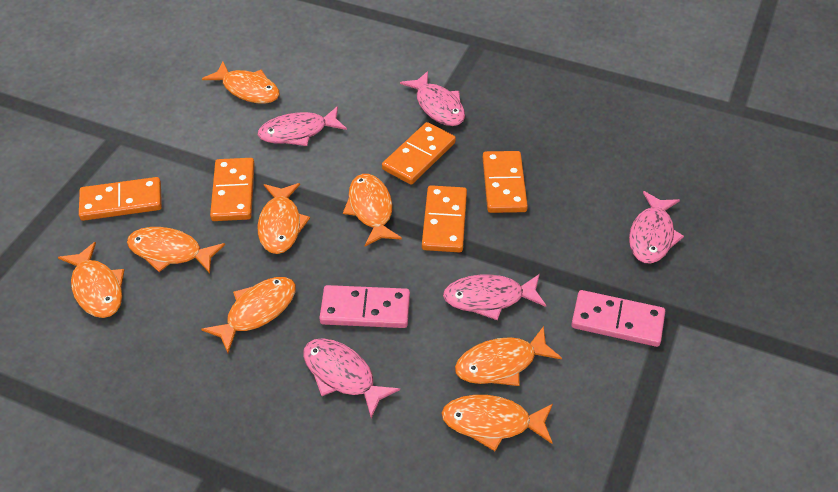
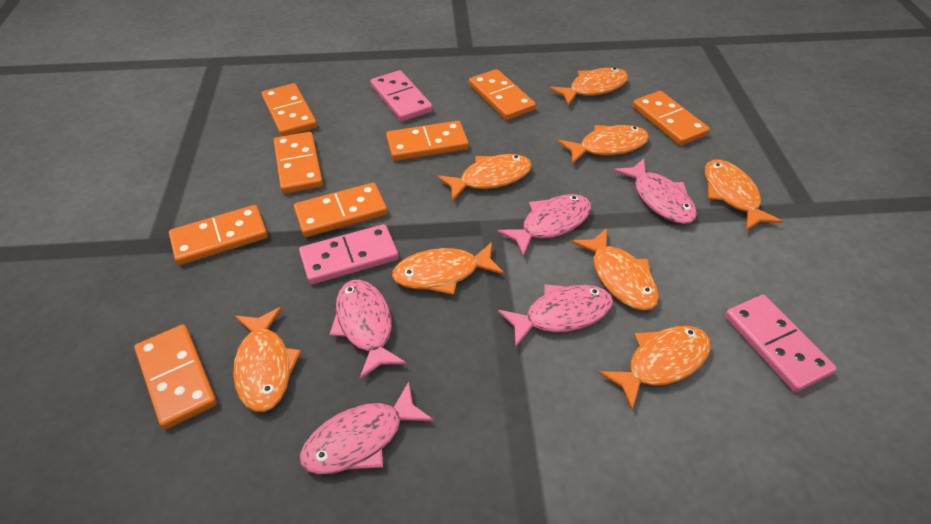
orange domino: [79,177,162,221] [210,158,255,221] [382,122,456,185] [422,185,467,252] [483,151,528,213] = 5 -> [134,325,217,429] [169,205,268,265] [262,83,317,136] [274,132,323,194] [294,183,387,237] [386,121,469,161] [469,69,536,120] [632,91,710,146] = 8
pink domino: [320,285,410,328] [571,290,665,347] = 2 -> [299,224,399,285] [370,70,433,122] [725,295,837,393] = 3

